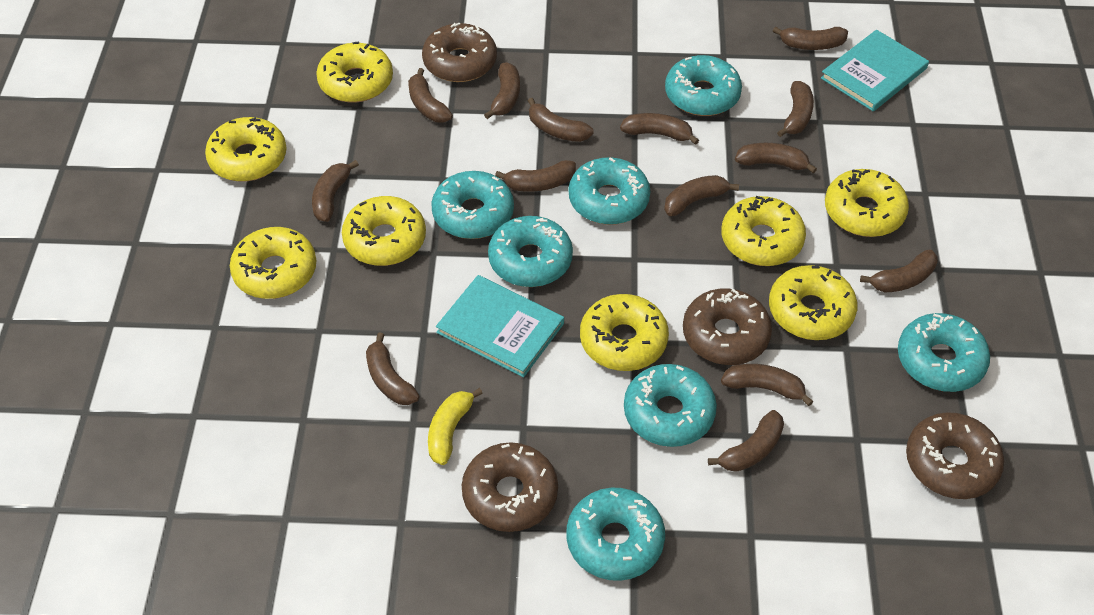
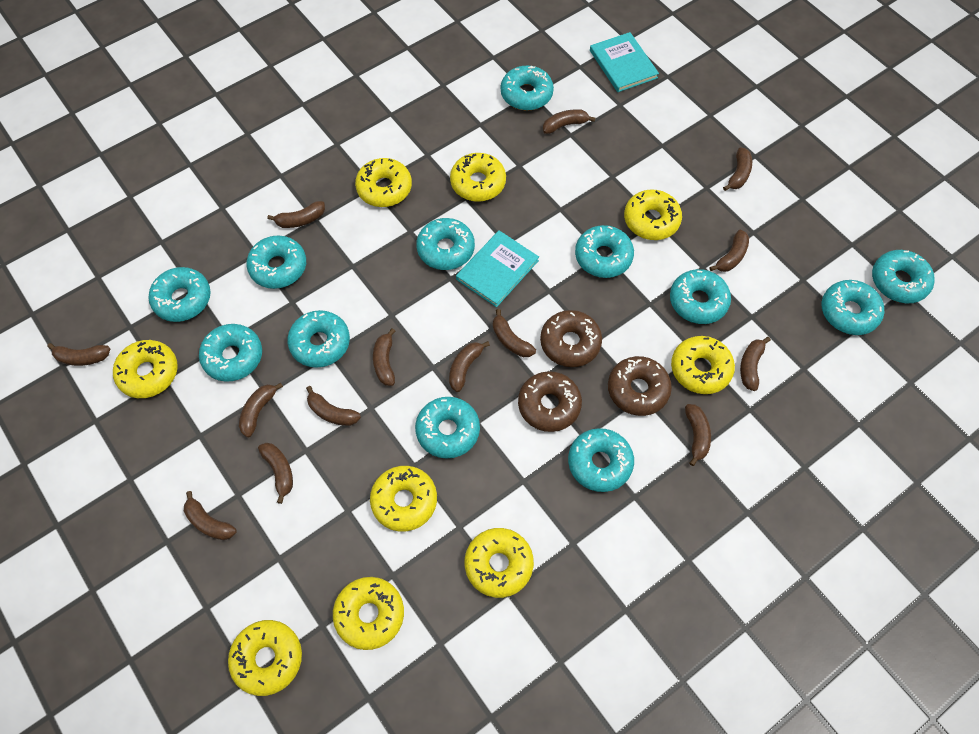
brown donut: [422,23,497,82] [462,442,558,532] [683,289,772,365] [906,412,1004,499] = 4 -> [518,371,582,432] [540,310,602,367] [608,356,672,416] = 3
turquoise donut: [431,171,514,239] [488,216,573,287] [566,488,665,581] [569,157,650,225] [624,364,717,447] [665,55,742,116] [898,313,990,392] = 7 -> [148,267,211,322] [199,324,262,382] [246,235,306,289] [287,310,350,368] [415,397,480,459] [416,218,475,270] [501,66,554,111] [568,428,634,492] [575,225,634,278] [670,269,731,324] [822,280,884,335] [872,250,935,303] = 12
yellow banana: [428,388,483,465] = 1 -> none = 0
yellow donut: [205,117,287,182] [230,227,316,299] [316,41,393,103] [342,196,426,266] [580,294,669,371] [721,196,806,266] [769,265,857,340] [825,169,909,237] = 8 -> [113,340,178,398] [228,620,302,696] [333,577,404,650] [355,158,412,207] [370,466,437,532] [450,153,506,202] [465,528,534,598] [624,189,682,240] [671,336,735,394] = 9

